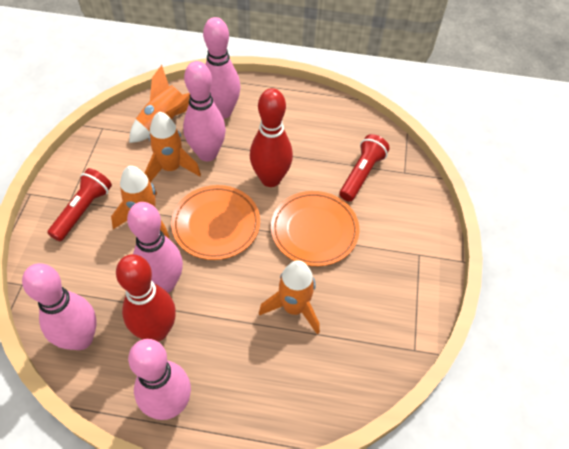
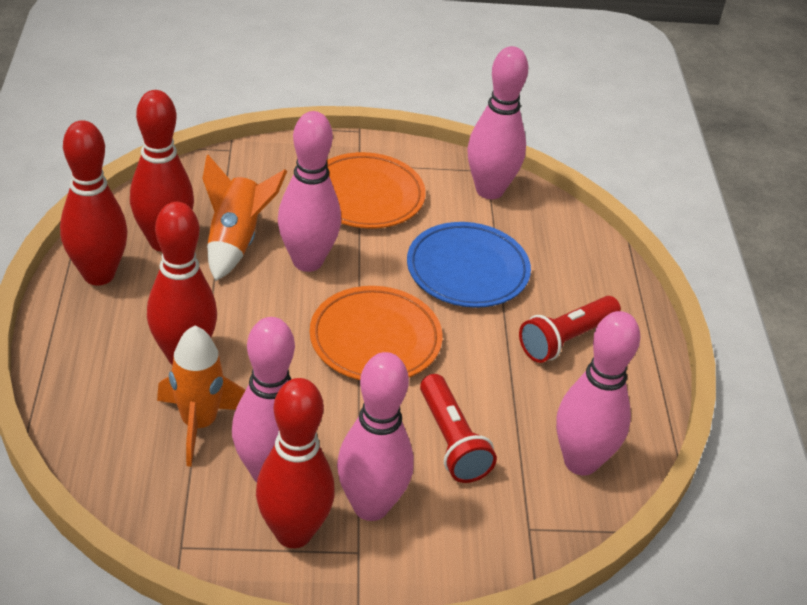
blue plate: none = 0 -> [407,222,531,308] = 1
orange rocket: [111,166,169,238] [129,65,190,143] [145,112,201,182] [259,260,320,335] = 4 -> [157,326,245,467] [202,155,287,281] = 2
red bowling pin: [116,254,176,341] [250,88,293,187] = 2 -> [60,120,128,285] [130,90,194,252] [147,202,217,365] [256,378,335,548] = 4

